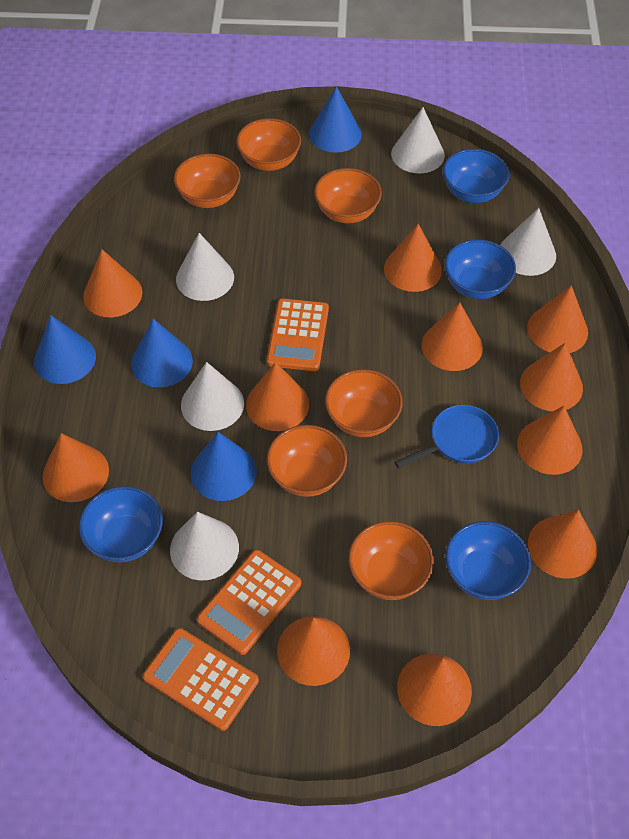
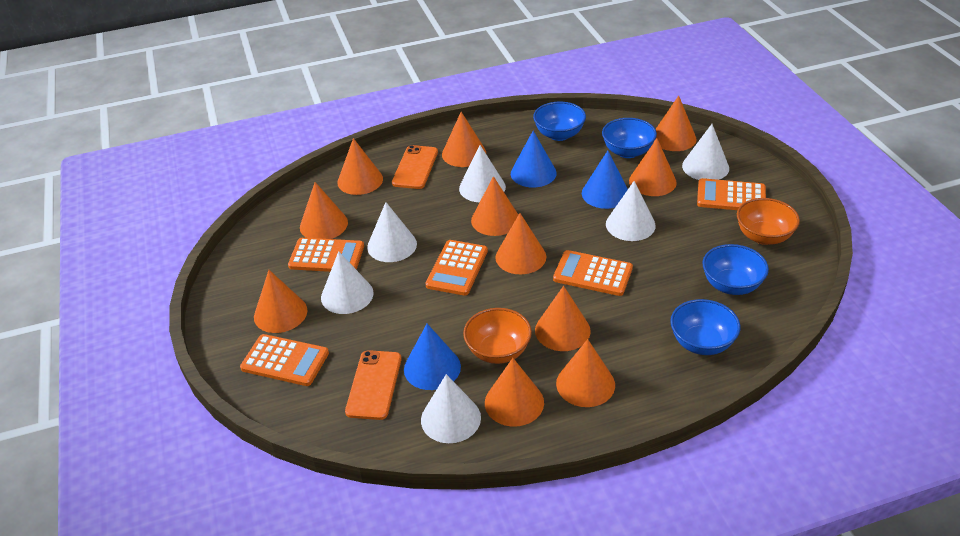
blue cone: [34,315,96,384] [131,319,193,388] [191,432,257,501] [309,86,362,153] = 4 -> [404,324,461,390] [511,131,557,187] [582,150,628,209] = 3
blue pan: [394,405,499,469] = 1 -> none = 0
orange bowl: [174,154,241,208] [236,118,301,171] [267,425,347,497] [314,168,382,223] [325,369,403,437] [348,521,434,600] = 6 -> [463,308,532,364] [737,198,800,245] = 2
orange calculator: [142,628,259,731] [197,550,301,655] [267,298,329,371] = 3 -> [240,334,329,386] [288,238,364,272] [425,240,488,296] [553,250,633,296] [697,178,766,210] = 5
orange phone: none = 0 -> [345,350,401,420] [392,145,438,189] = 2
white cone: [170,512,239,580] [176,233,234,301] [181,362,244,431] [391,107,445,173] [501,208,556,276] = 5 -> [321,251,374,314] [367,202,417,262] [421,374,481,443] [459,145,506,202] [606,181,656,241] [682,124,729,180] = 6

